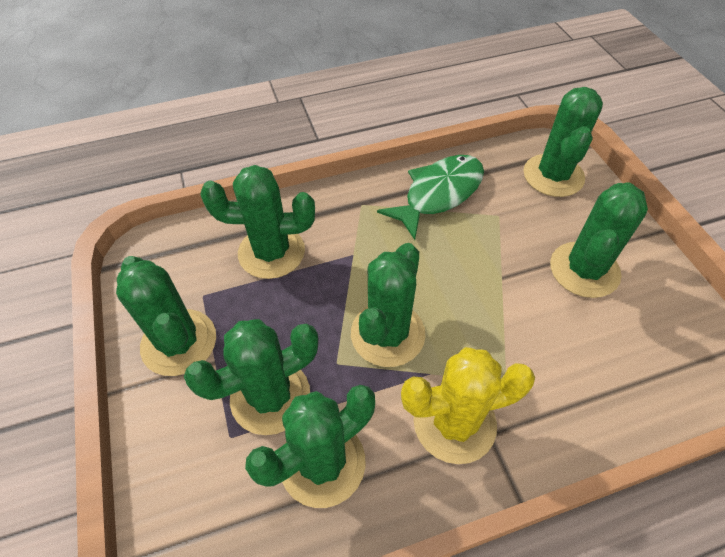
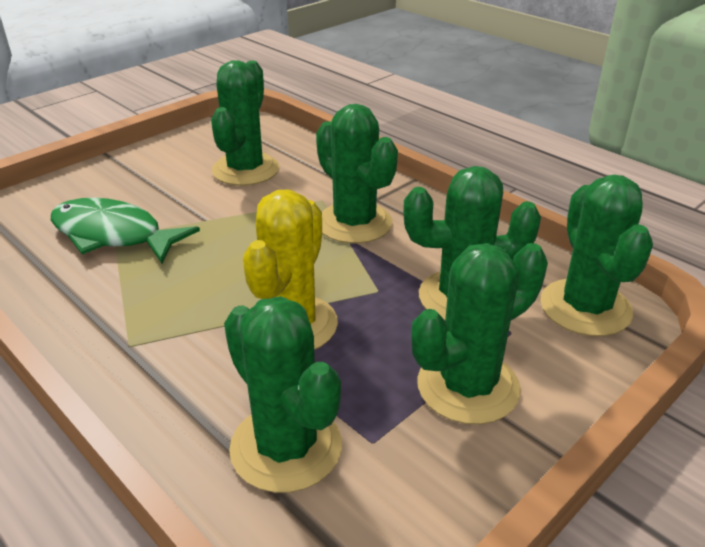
green cactus: [116,256,216,376] [184,319,318,435] [200,165,315,279] [245,385,375,508] [351,243,426,367] [523,87,603,197] [550,182,648,298] = 7 -> [211,60,279,186] [224,296,342,493] [316,104,398,243] [403,166,541,320] [411,243,548,424] [540,175,653,336] = 6

